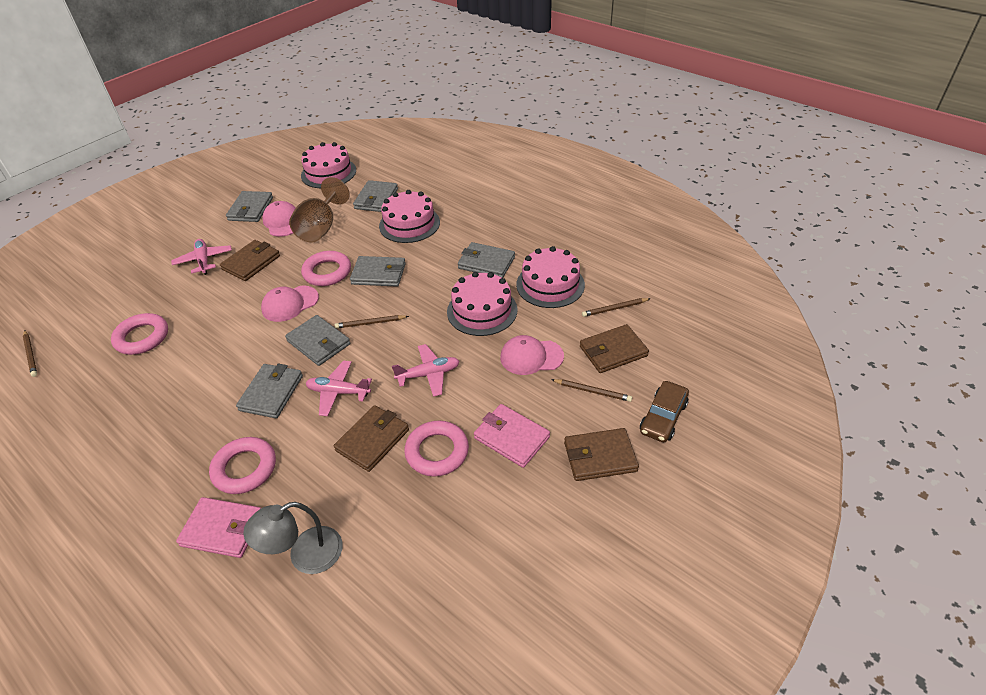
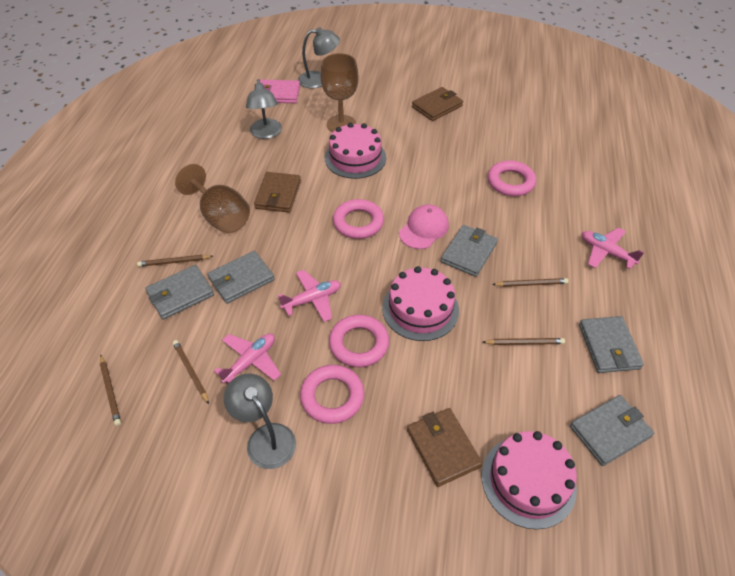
brown car: [640,381,689,442] = 1 -> none = 0
brown goblet: [289,177,350,243] = 1 -> [175,164,250,233] [321,53,358,132] = 2
brown pencil: [23,330,37,377] [335,315,409,328] [551,379,632,402] [582,298,651,317] = 4 -> [100,355,121,426] [137,255,213,267] [173,340,209,404] [483,338,565,345] [492,278,568,287] = 5
brown wallet: [220,240,280,281] [334,405,409,472] [564,428,639,481] [580,324,649,373] = 4 -> [254,172,301,213] [407,408,482,487] [412,87,463,121] = 3
grey lamp: [243,502,343,574] = 1 -> [224,374,296,469] [246,79,282,139] [298,27,340,89] = 3
grey wallet: [226,191,273,222] [236,363,303,418] [285,315,350,366] [350,256,406,287] [353,180,398,212] [458,242,515,278] = 6 -> [145,265,214,320] [207,251,275,304] [441,225,498,277] [570,395,654,466] [579,316,644,373] = 5
pink cake: [301,142,356,189] [379,190,440,243] [447,272,517,336] [516,246,585,308] = 4 -> [325,123,386,179] [382,266,459,341] [482,431,577,529] = 3
pink cap: [261,286,319,322] [262,201,296,237] [500,335,564,375] = 3 -> [399,204,449,249] = 1
pink wallet: [176,497,261,558] [474,404,550,468] = 2 -> [260,80,300,103] = 1

